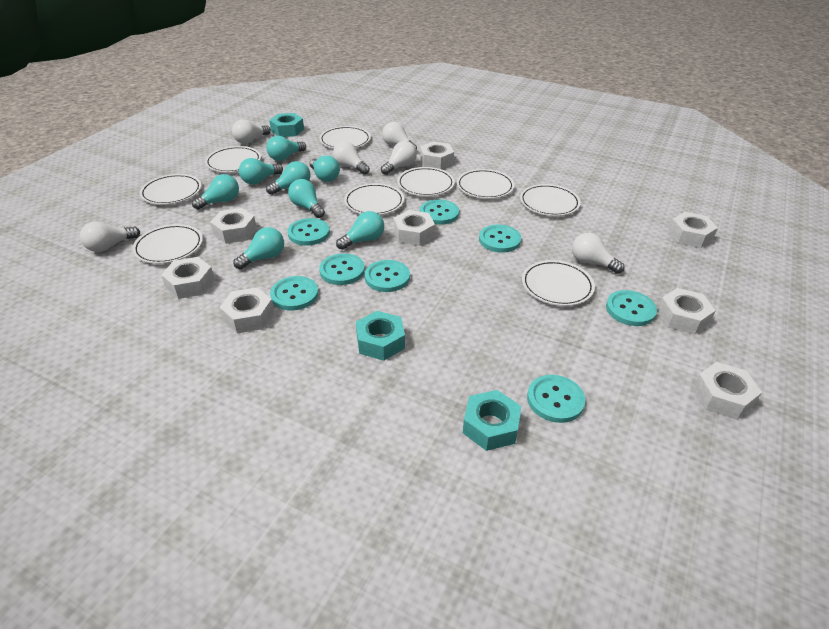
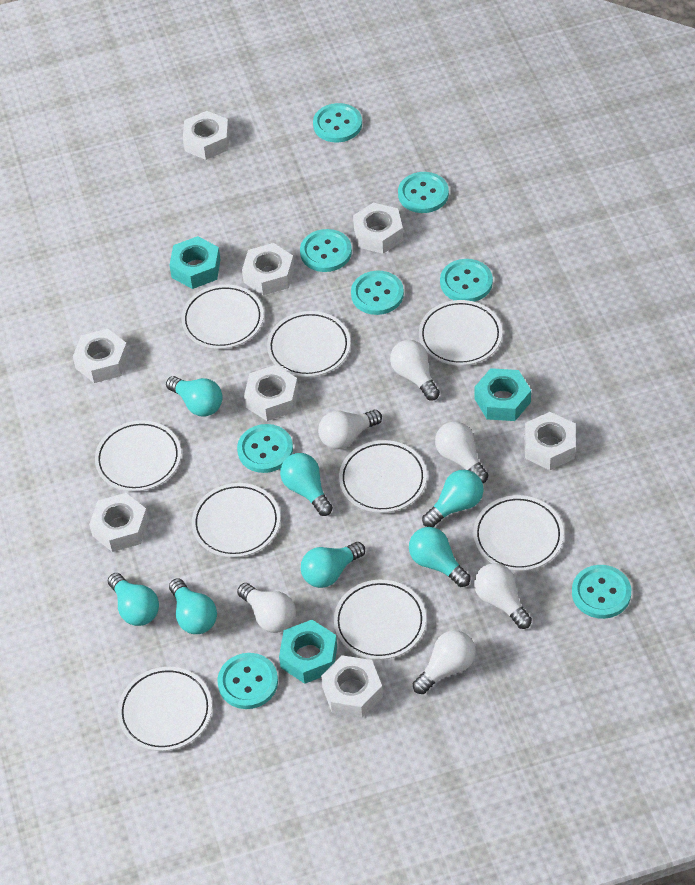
turquoise light bulb: [192,174,239,210] [233,227,284,269] [239,158,283,185] [266,136,306,161] [266,161,311,195] [288,179,325,218] [310,155,340,182] [336,211,384,250] = 8 -> [108,573,159,626] [166,376,223,416] [169,578,217,634] [280,453,333,516] [301,542,365,588] [409,527,471,587] [422,470,484,527] = 7

